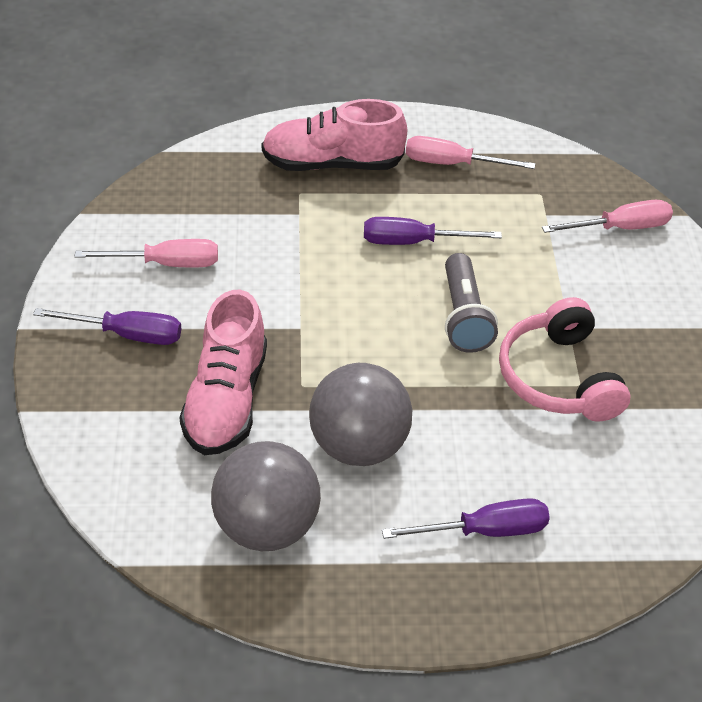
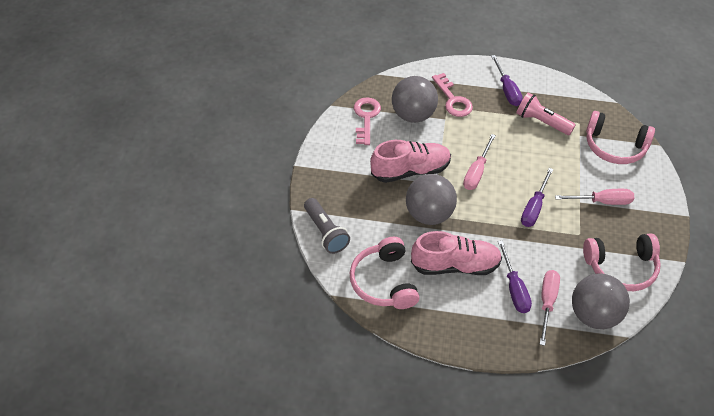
grey ball: [211,441,321,551] [309,363,412,466] = 2 -> [392,76,438,123] [406,174,457,225] [572,273,630,329] = 3
pink flashlight: none = 0 -> [516,92,576,135] = 1
pink headphones: [499,297,630,422] = 1 -> [350,237,419,309] [583,233,661,291] [586,111,655,164] = 3
pink key: none = 0 -> [354,97,381,145] [432,73,473,117] = 2

